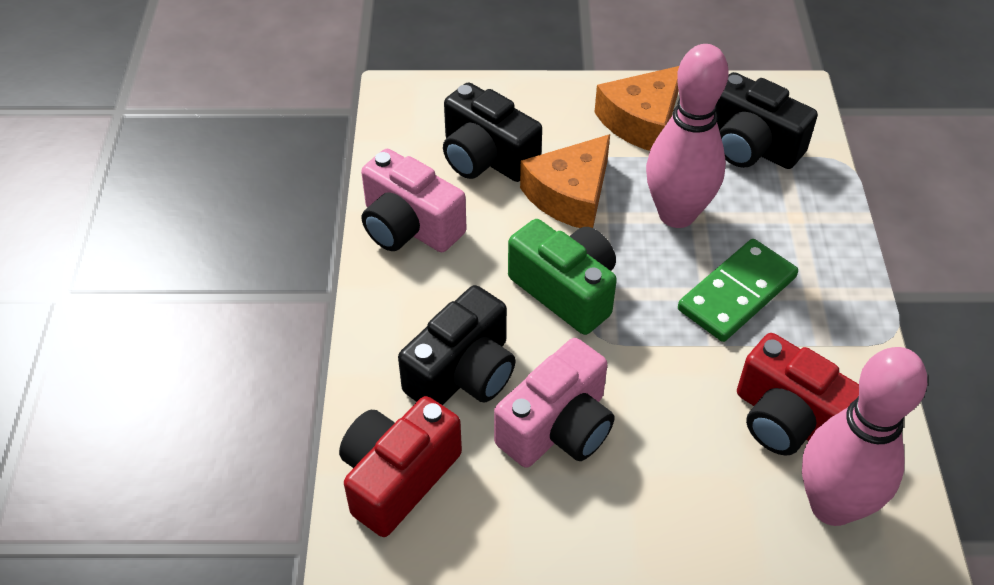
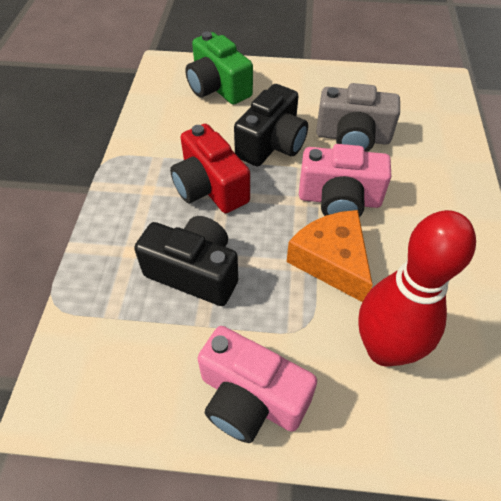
black camera: [398,285,516,405] [443,82,542,182] [716,72,818,169] = 3 -> [134,216,238,306] [234,84,308,167] = 2
green domino: [678,239,798,342] = 1 -> none = 0
grey camera: none = 0 -> [316,83,400,152] = 1
orange cheese: [520,134,610,228] [594,66,679,151] = 2 -> [287,210,373,302] = 1
pink bowling pin: [646,44,729,228] [802,347,927,526] = 2 -> none = 0
red bowling pin: none = 0 -> [358,210,476,367] = 1
red camera: [339,396,462,537] [737,333,859,456] = 2 -> [170,124,250,213] = 1

